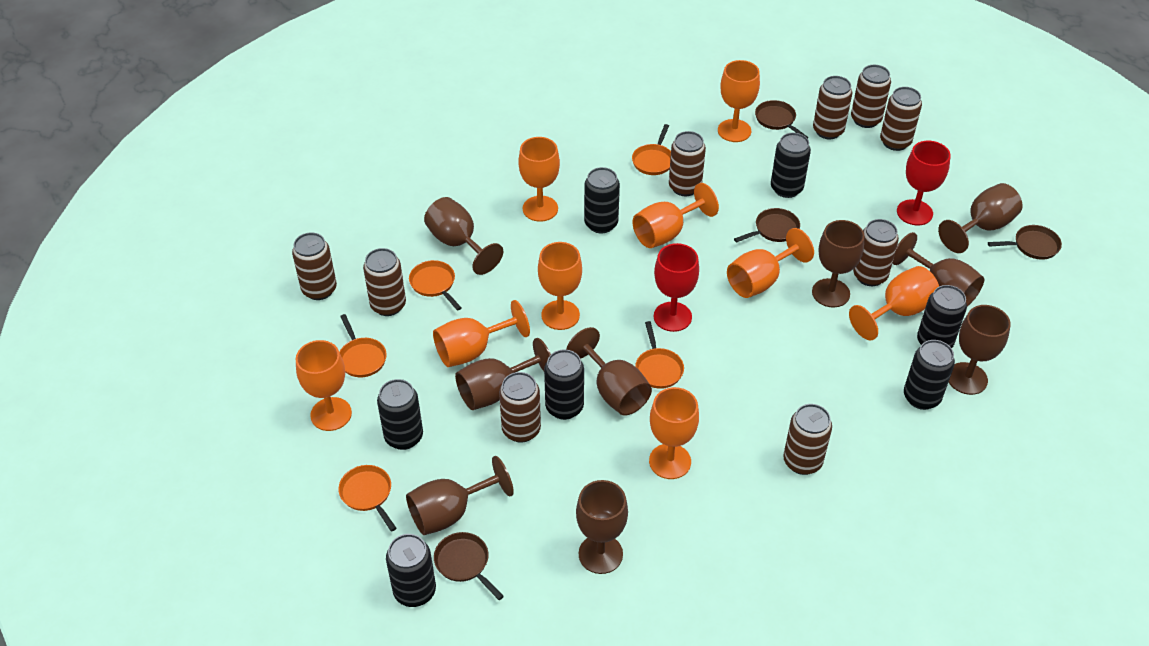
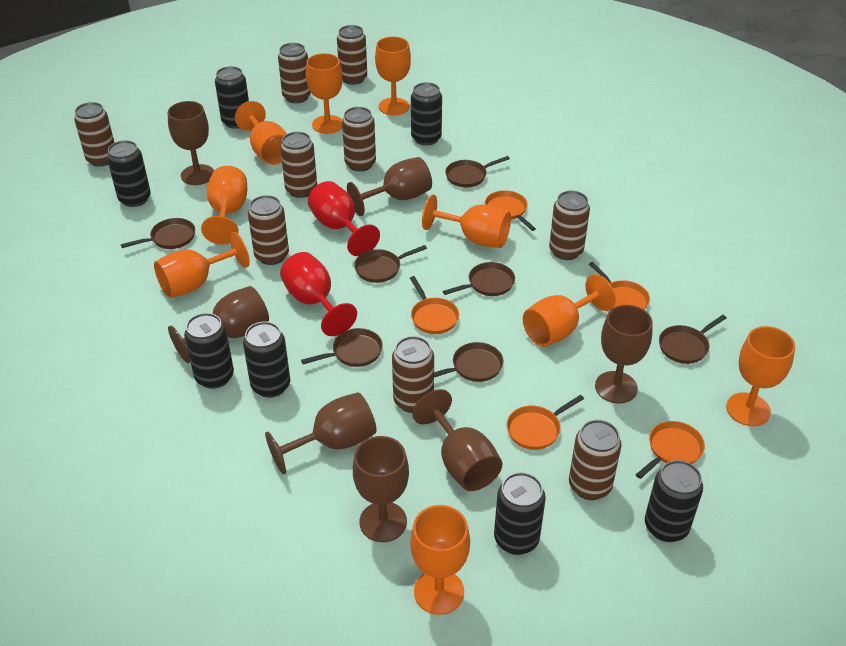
brown goblet: [406,456,514,535] [424,197,503,275] [455,338,551,410] [566,327,652,416] [576,480,628,574] [812,220,865,307] [892,232,984,306] [938,183,1023,253] [949,305,1011,395] = 9 -> [168,101,214,185] [168,286,269,363] [265,392,377,475] [347,157,432,216] [353,436,409,542] [412,389,502,491] [595,305,653,403] = 7
brown pan: [434,532,504,600] [734,208,800,243] [755,100,808,139] [988,225,1062,260] = 4 -> [121,218,195,249] [301,328,383,367] [354,245,427,283] [434,342,504,382] [443,262,515,296] [445,156,510,187] [659,315,727,364] = 7

